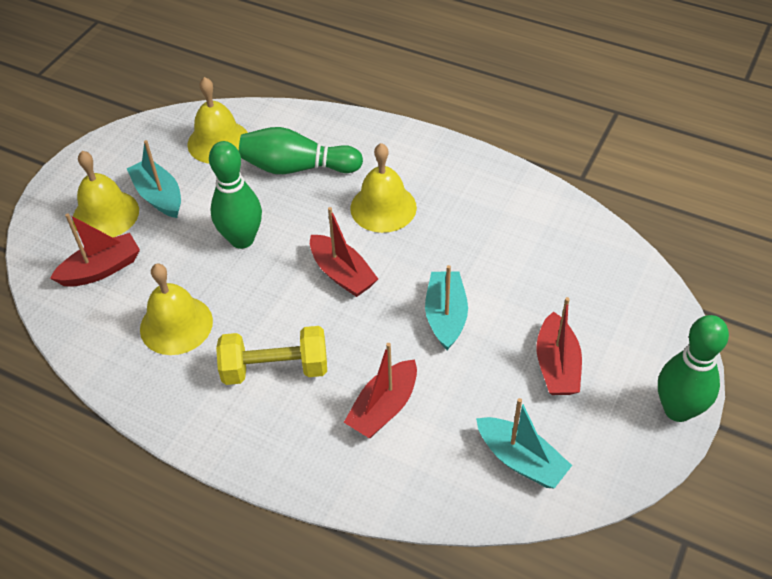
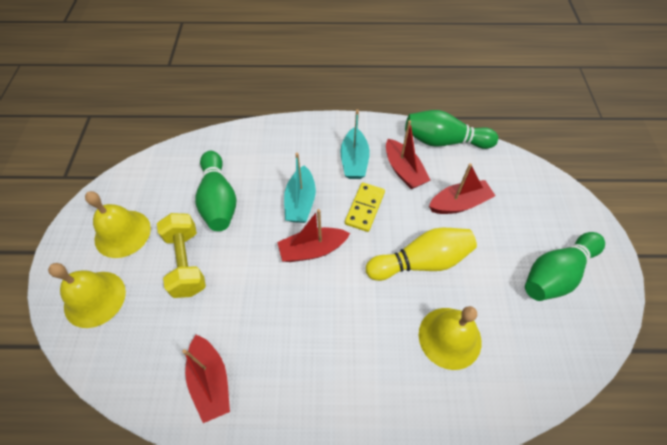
turquoise boat: [127,140,181,218] [425,265,468,350] [476,398,572,489] = 3 -> [284,153,316,223] [340,109,370,179] = 2
yellow bell: [72,151,139,238] [140,264,213,355] [187,77,248,163] [350,143,417,233] = 4 -> [48,263,126,328] [85,191,151,258] [419,306,482,370] = 3
yellow bowling pin: none = 0 -> [366,228,477,281] = 1
yellow domino: none = 0 -> [345,182,385,232] = 1

